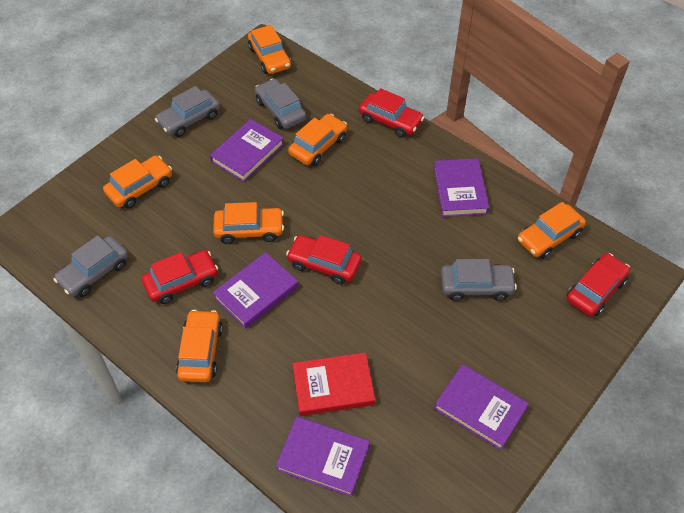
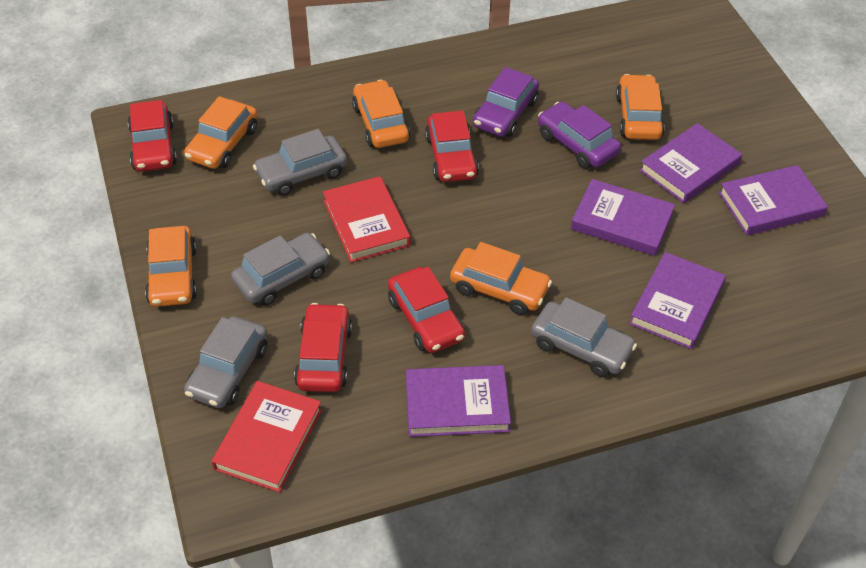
orange car: [103,156,172,209] [176,310,223,382] [213,202,284,244] [248,25,291,74] [288,114,347,166] [518,202,586,259] = 6 -> [145,226,197,307] [184,96,257,169] [352,80,410,148] [450,242,552,315] [616,74,665,140] = 5
purple car: none = 0 -> [473,67,539,137] [538,102,621,169] = 2
red book: [292,352,375,416] = 1 -> [212,381,322,492] [323,176,411,263] = 2

